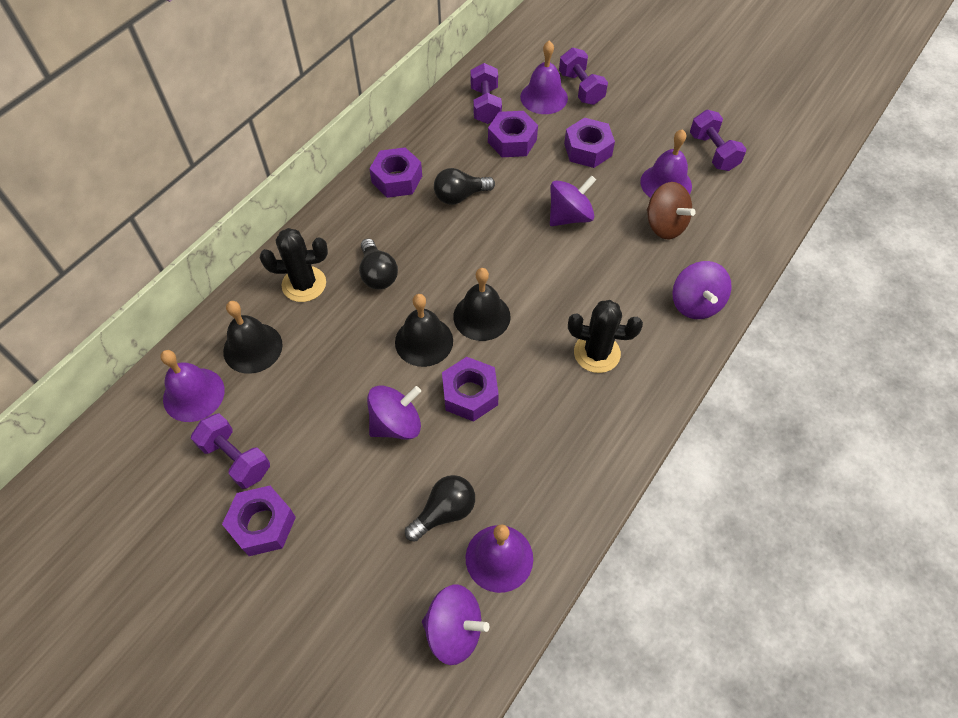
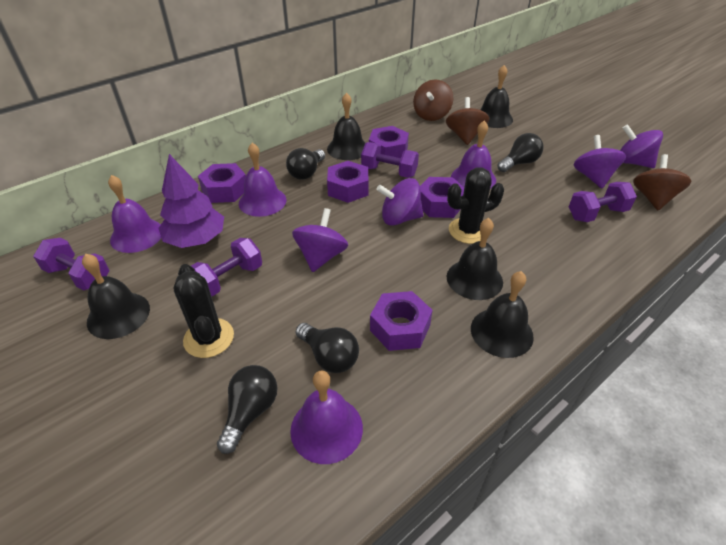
black bell: [223,301,283,374] [395,294,453,367] [453,268,511,341] = 3 -> [82,254,150,339] [327,93,365,160] [447,218,503,300] [471,271,534,358] [480,65,513,128] = 5
black light bulb: [359,238,398,289] [405,475,475,542] [434,168,495,205] = 3 -> [217,365,278,454] [286,148,325,180] [295,323,359,373] [497,133,544,172] = 4
brown spinning top: [647,182,696,239] = 1 -> [413,79,453,121] [446,97,489,145] [633,154,692,210] = 3
purple tree: none = 0 -> [158,154,224,248] = 1

